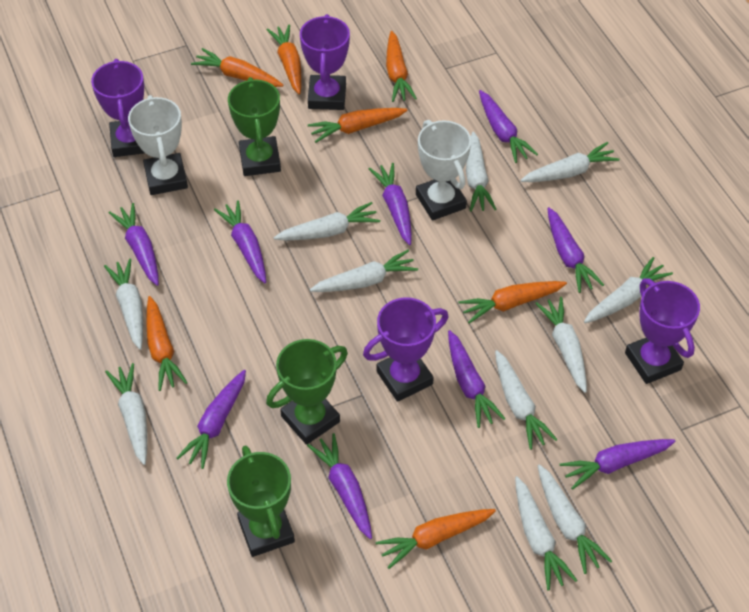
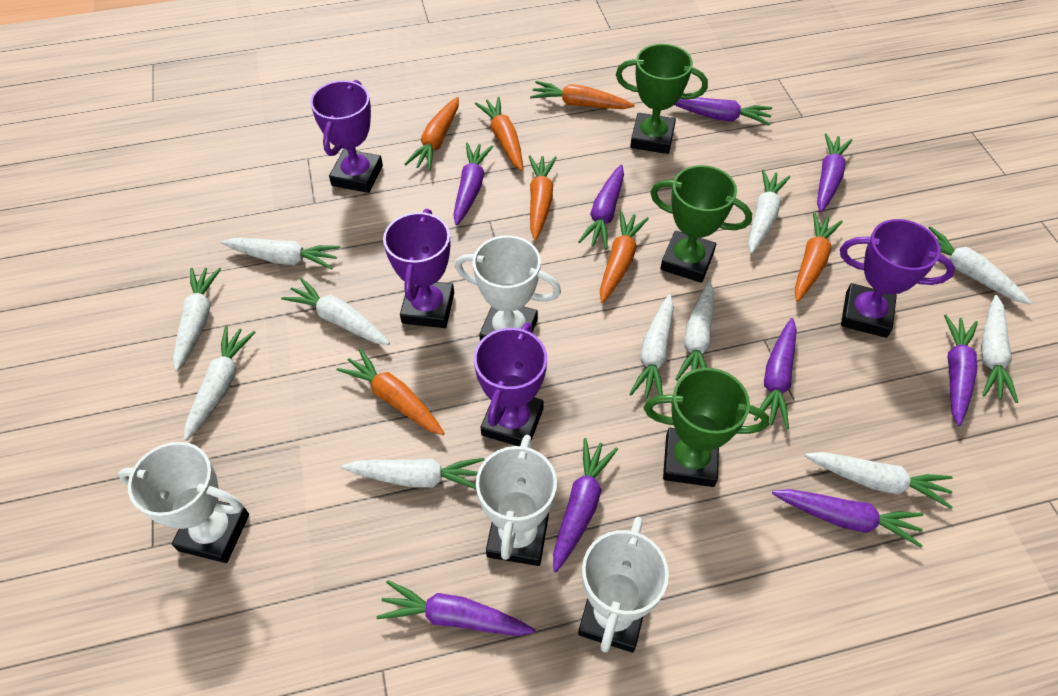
white trophy: [128,95,188,195] [416,120,471,221] = 2 -> [118,442,249,563] [455,236,561,341] [476,435,557,566] [578,517,669,653] = 4

